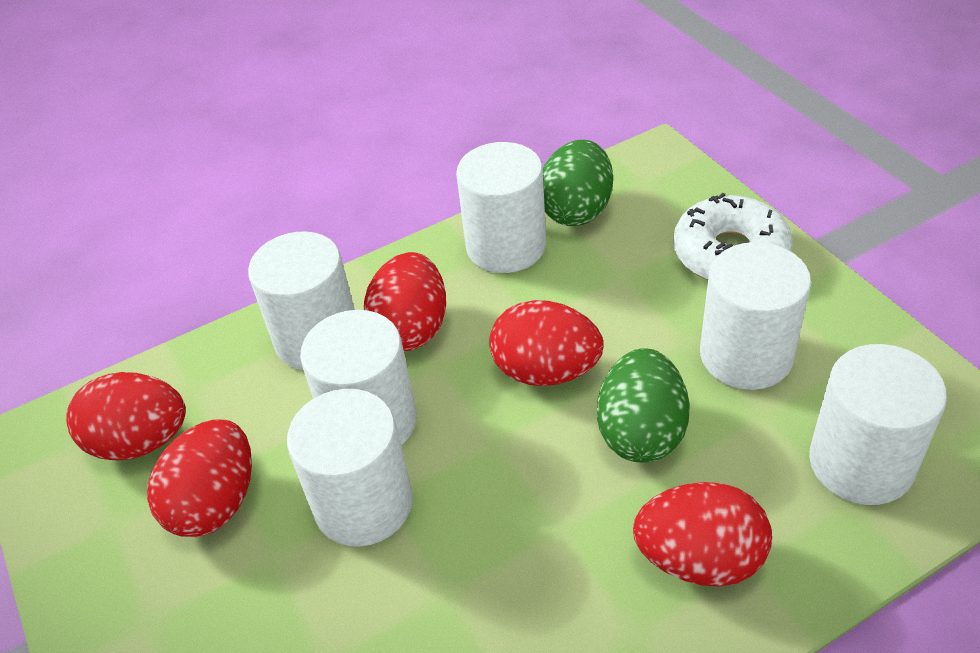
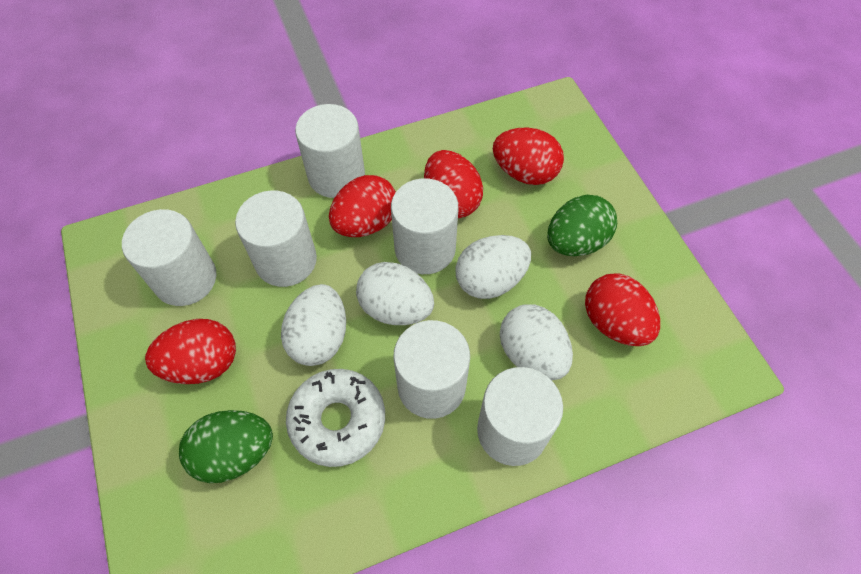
white egg: none = 0 -> [281,284,346,366] [356,262,434,325] [456,235,531,299] [500,304,573,380] = 4

